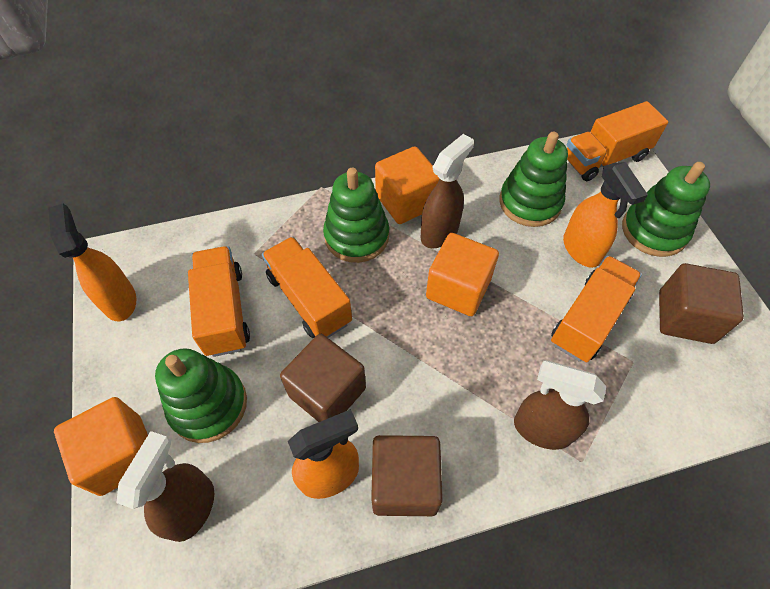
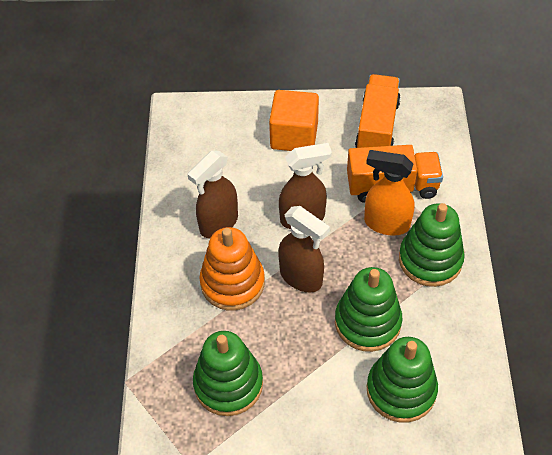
brown cube: [280,334,366,422] [371,435,443,516] [659,263,744,344] = 3 -> none = 0
orange cube: [54,397,148,496] [375,146,439,224] [426,233,499,316] = 3 -> [269,90,319,151] = 1
orange spray bottle: [48,204,136,321] [288,409,359,499] [563,162,648,268] = 3 -> [364,150,414,236] = 1
orange stacking toy: none = 0 -> [199,227,265,311] = 1
orange truck: [188,246,250,357] [262,237,352,338] [551,256,642,362] [567,101,668,181] = 4 -> [347,145,443,203] [355,74,401,148] = 2

